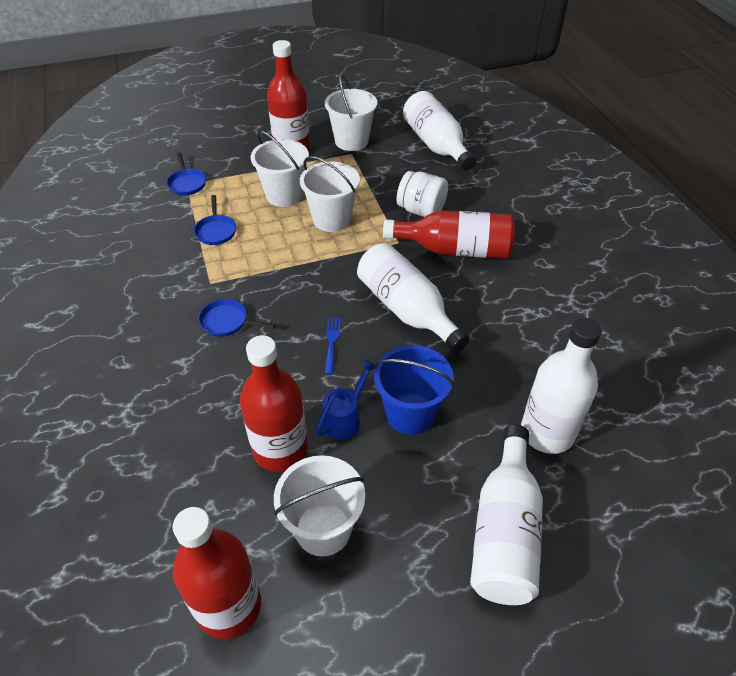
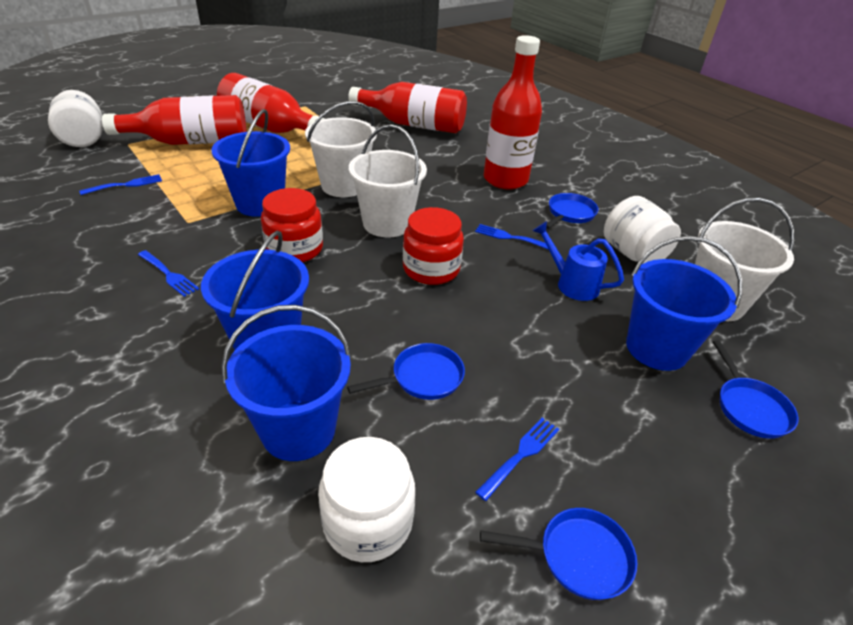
blue bucket: [374,345,454,435] = 1 -> [201,231,309,350] [211,109,290,217] [221,305,351,461] [626,236,742,371] = 4
blue fork: [325,318,341,375] = 1 -> [79,174,162,195] [138,250,199,297] [475,224,549,250] [475,418,559,501] = 4
blue pan: [167,152,206,195] [194,195,236,245] [199,299,276,337] = 3 -> [347,343,465,400] [480,508,637,600] [546,193,598,229] [713,340,798,439] = 4
red jar: none = 0 -> [261,188,323,263] [403,207,464,285] = 2
white bottle: [357,243,470,353] [403,91,476,171] [470,425,543,605] [521,318,602,454] = 4 -> none = 0
white bucket: [251,131,309,207] [274,455,365,556] [300,156,360,232] [325,74,377,151] = 4 -> [305,101,377,197] [349,124,427,237] [695,198,795,321] = 3
white jar: [397,171,448,217] = 1 -> [48,90,103,147] [318,437,415,562] [604,196,681,264] = 3

